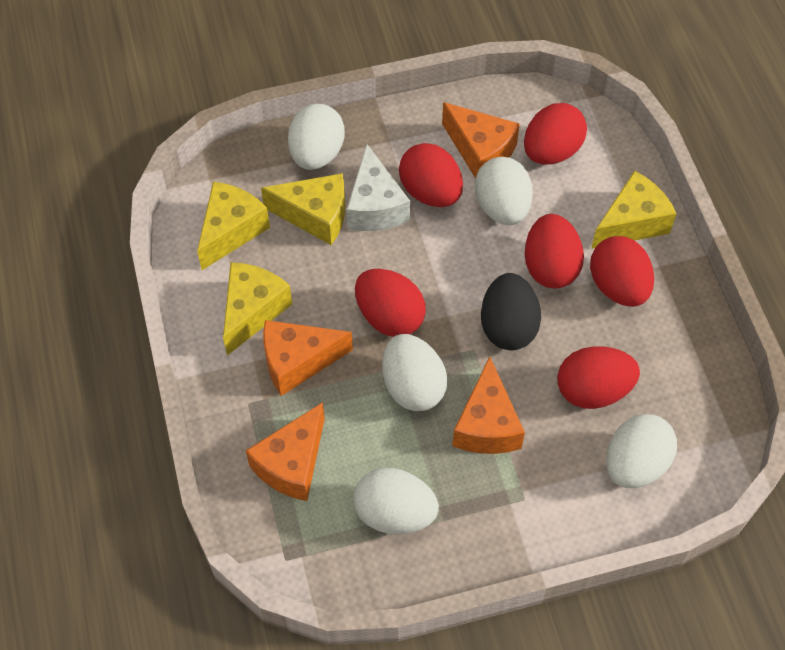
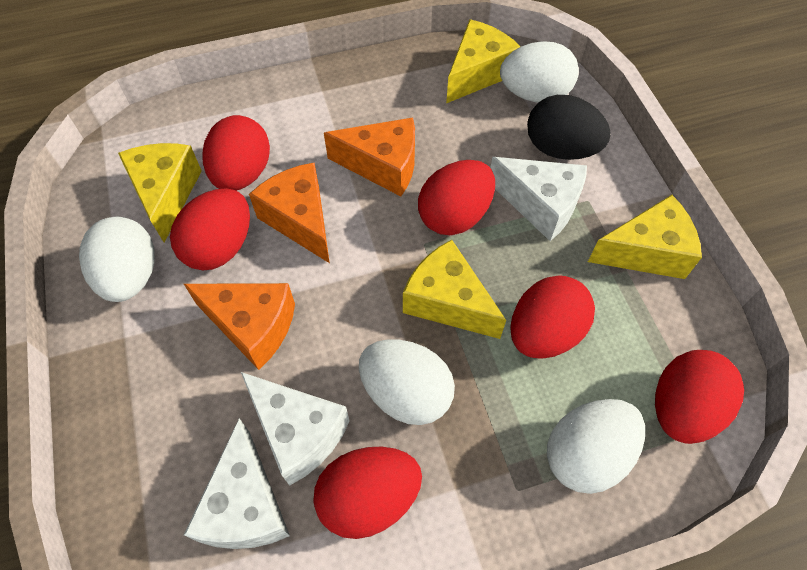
orange cheese: [246,402,325,501] [263,320,353,396] [442,102,520,178] [452,357,525,454] = 4 -> [184,283,295,370] [249,163,330,263] [324,118,415,196] = 3
white cheese: [347,144,410,231] = 1 -> [184,418,290,549] [241,372,350,486] [490,157,587,241] = 3
white egg: [288,104,345,170] [353,468,439,534] [382,334,447,411] [475,157,533,225] [606,414,677,488] = 5 -> [79,217,155,302] [359,339,455,425] [500,41,579,103] [547,399,645,494] = 4

